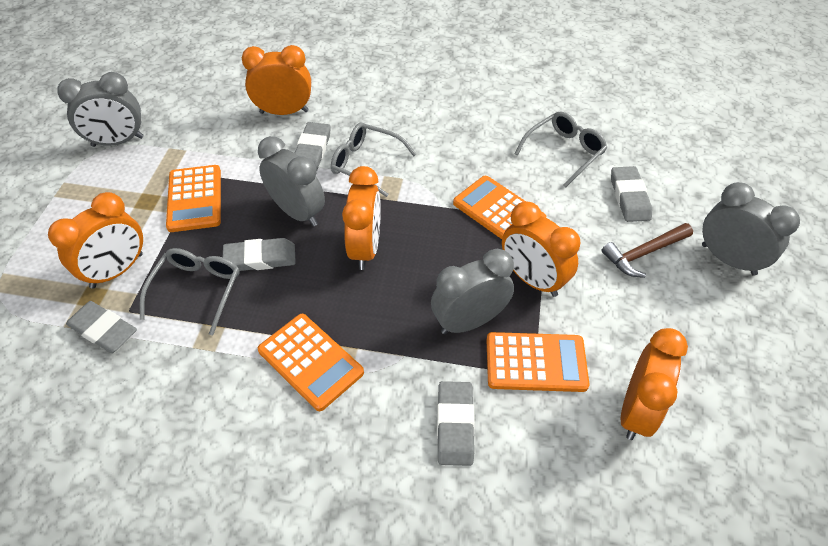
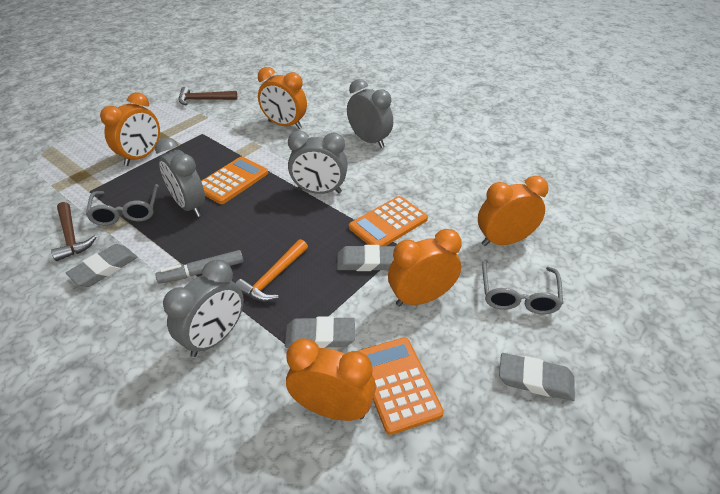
brown hammer: [601,223,693,278] = 1 -> [51,202,96,261] [179,87,237,105] = 2
grey eraser: [66,301,137,353] [223,238,296,271] [295,122,331,170] [437,381,475,466] [611,166,652,222] = 5 -> [66,244,137,287] [285,316,355,348] [337,245,395,271] [499,353,575,401] = 4
grey glasses: [140,248,240,336] [331,123,416,197] [515,111,607,188] = 3 -> [86,184,159,226] [482,260,563,314] = 2
grey marker: none = 0 -> [155,250,243,284] = 1
orange calculator: [166,165,221,232] [258,314,364,411] [453,176,546,239] [486,332,590,392] = 4 -> [201,156,268,204] [349,196,428,246] [359,337,444,435] = 3
orange hammer: none = 0 -> [236,239,308,302] = 1

